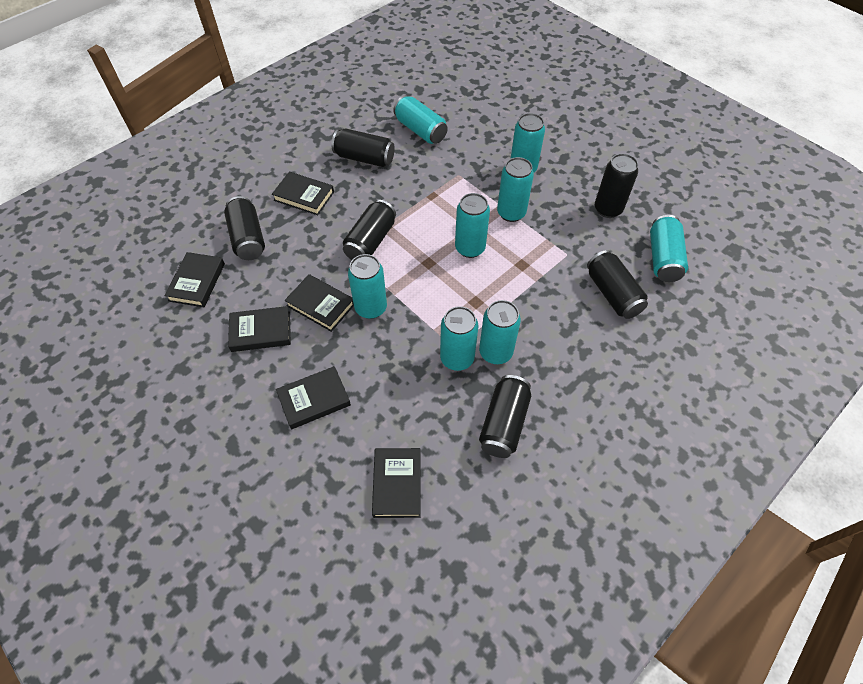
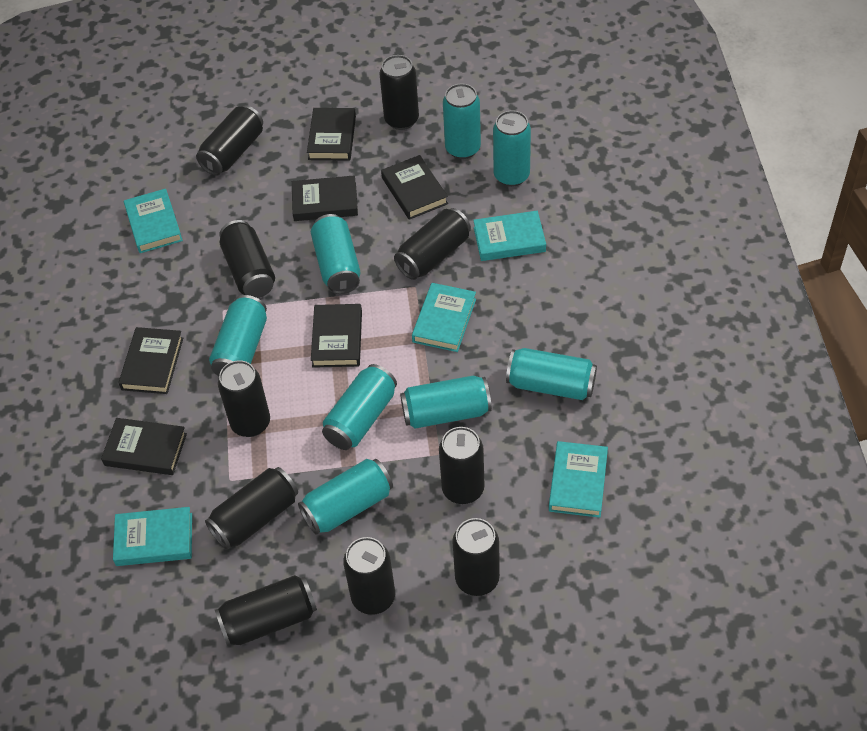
black can: [224,196,265,260] [332,128,395,167] [343,200,396,260] [479,375,531,458] [587,250,648,319] [595,153,638,218] = 6 -> [196,105,263,176] [205,467,298,550] [215,575,317,646] [218,360,270,437] [220,220,275,298] [343,537,395,615] [380,55,419,130] [394,208,471,280] [439,427,485,504] [452,518,500,596] = 10
turquoise book: none = 0 -> [113,507,192,566] [124,189,183,253] [412,283,476,352] [473,211,546,261] [549,441,608,518] = 5

